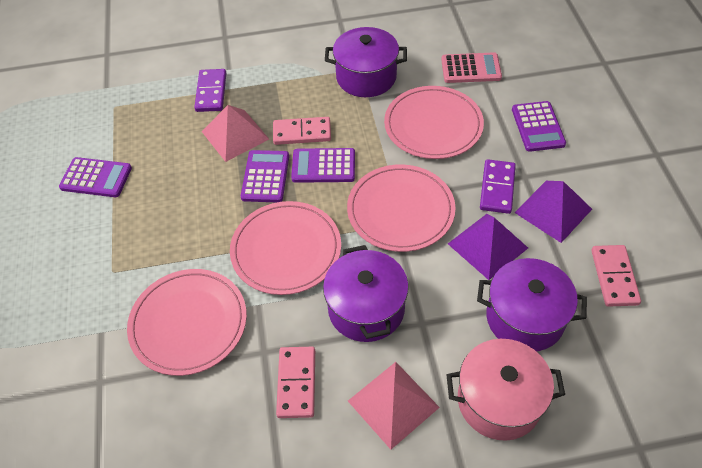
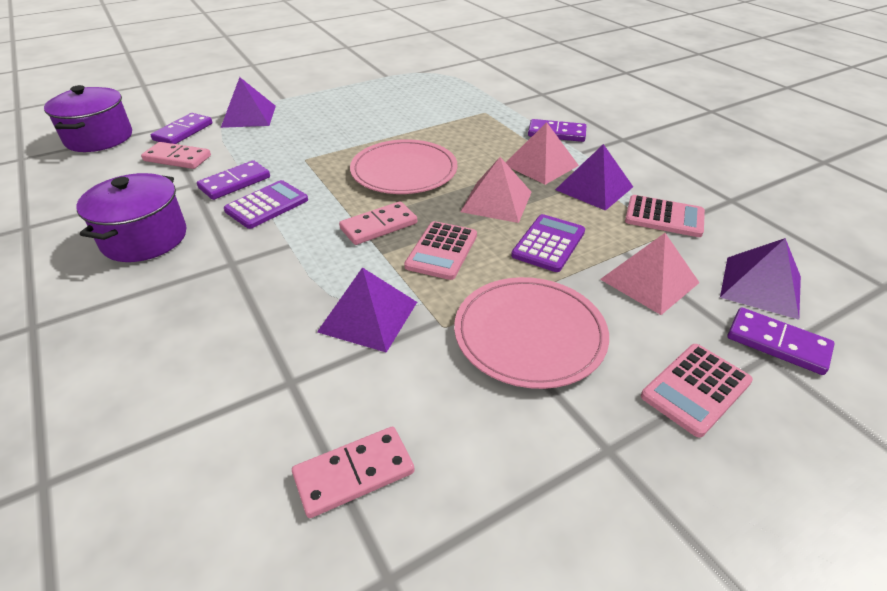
pink calculator: [441,52,502,83] = 1 -> [404,221,477,280] [625,195,705,237] [641,344,753,438] = 3
pink plate: [127,269,247,376] [230,201,341,295] [347,164,456,252] [384,86,484,159] = 4 -> [350,139,457,194] [454,277,609,389] = 2
pink pot: [446,339,565,441] = 1 -> none = 0
pink pyramid: [202,105,269,162] [348,362,440,449] = 2 -> [460,157,532,223] [505,122,579,185] [600,233,699,315] = 3
purple calculator: [59,157,132,197] [241,150,289,202] [291,148,355,183] [512,101,566,152] = 4 -> [224,180,308,229] [511,214,585,272] = 2
purple domino: [194,69,226,112] [480,159,516,214] = 2 -> [151,113,212,144] [197,160,270,200] [528,119,586,142] [728,307,835,375] = 4
purple pot: [323,245,409,342] [325,27,407,97] [477,258,587,351] = 3 -> [44,85,132,152] [76,173,186,262] = 2
purple pyramid: [448,214,528,280] [514,181,592,243] = 2 -> [221,77,276,128] [317,267,417,353] [555,144,633,211] [720,238,801,320] = 4

